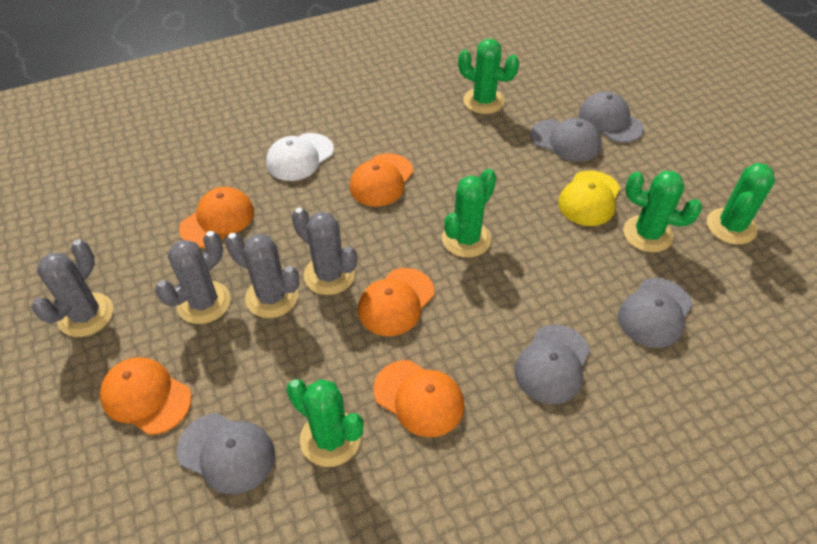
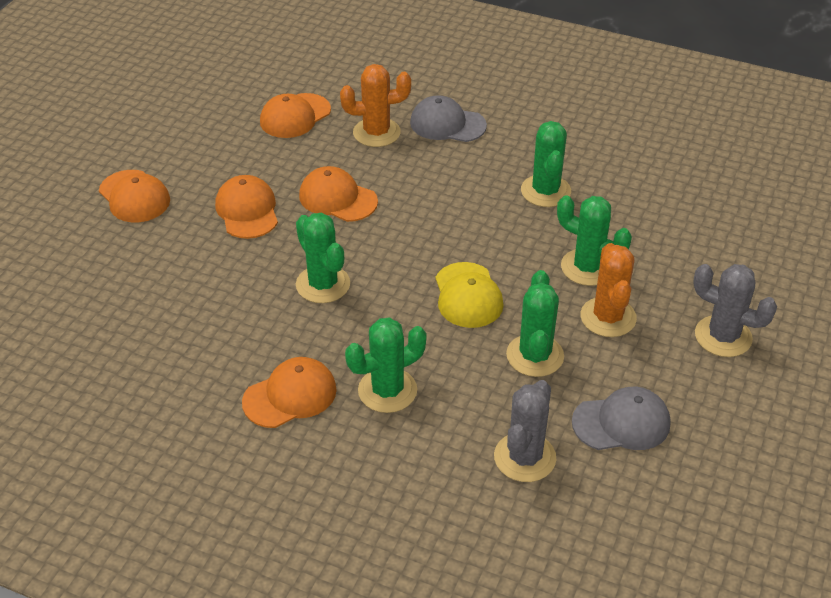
grey cactus: [32,239,113,337] [155,231,231,324] [225,233,299,318] [292,207,357,295] = 4 -> [494,380,556,482] [693,264,777,357] = 2
grey cap: [177,413,275,494] [515,324,590,404] [530,118,602,162] [579,91,644,143] [618,278,693,348] = 5 -> [410,95,487,142] [572,387,671,450] = 2
orange cactus: none = 0 -> [340,64,411,147] [580,243,637,337] = 2
white cap: [266,133,334,181] = 1 -> none = 0

